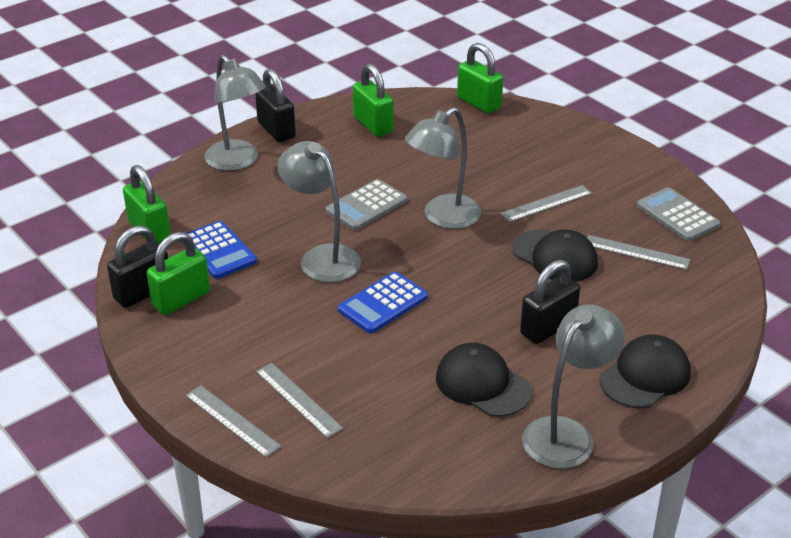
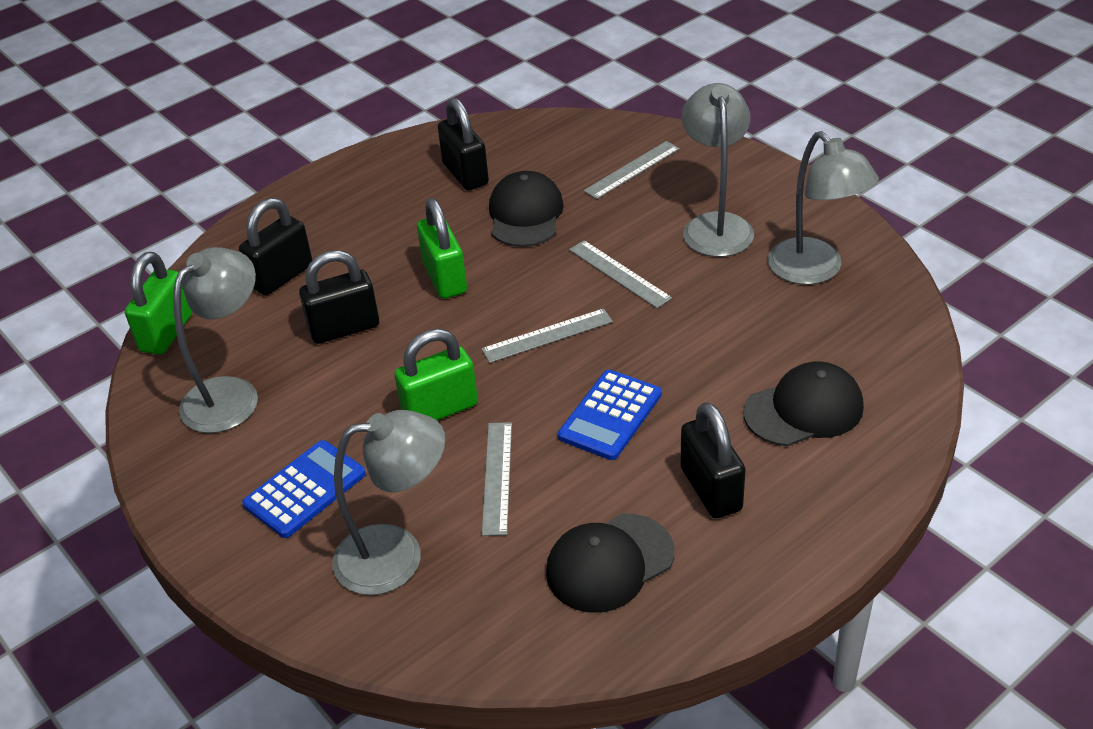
black padlock: [107,225,168,308] [255,69,296,142] [520,260,580,344] = 3 -> [239,198,313,296] [299,250,379,344] [438,97,489,191] [680,402,746,519] = 4
green padlock: [123,165,171,243] [147,232,210,315] [353,63,393,137] [457,43,503,113] = 4 -> [125,252,193,355] [394,329,478,420] [417,198,467,299] = 3
grey calculator: [326,179,407,230] [637,187,720,241] = 2 -> none = 0

